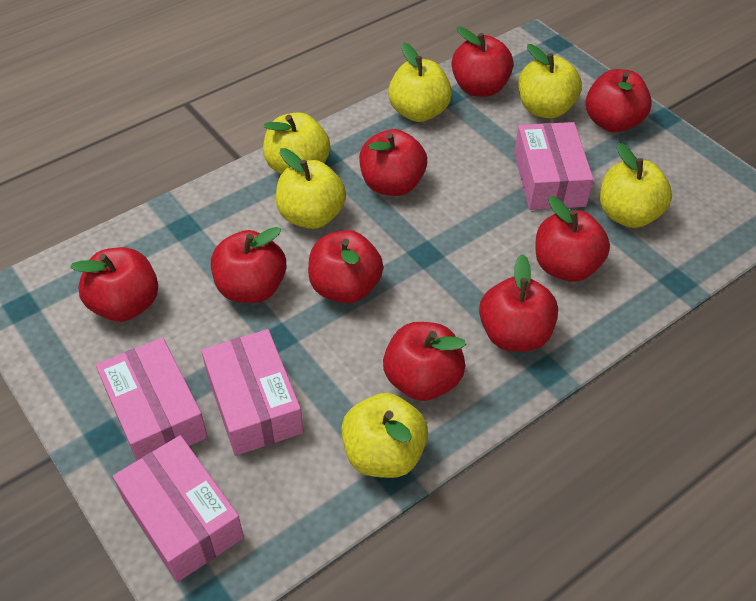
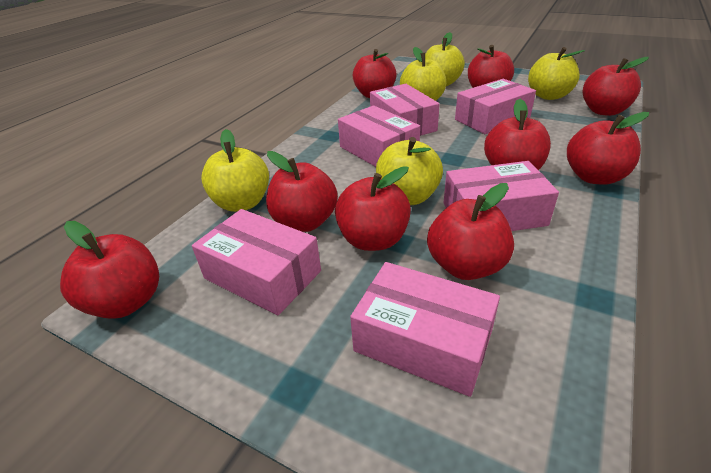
pink box: [96,337,208,461] [113,435,244,582] [201,329,303,456] [514,122,593,210] = 4 -> [192,209,321,315] [338,106,420,167] [350,262,500,397] [370,84,440,136] [444,161,559,231] [455,79,536,134] = 6
yellow apple: [263,112,330,174] [276,148,346,229] [341,393,428,478] [388,42,452,122] [518,44,582,119] [600,143,672,228] = 6 -> [201,129,269,212] [376,137,443,205] [400,47,446,101] [425,32,465,86] [528,47,585,100] = 5

